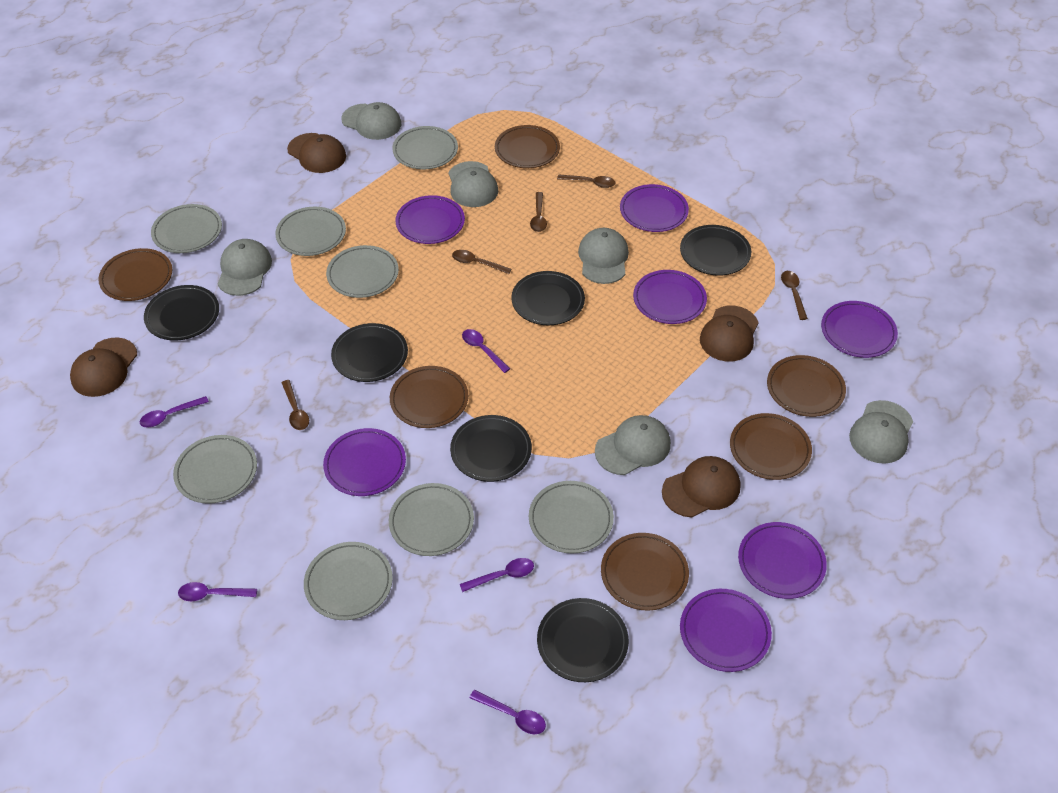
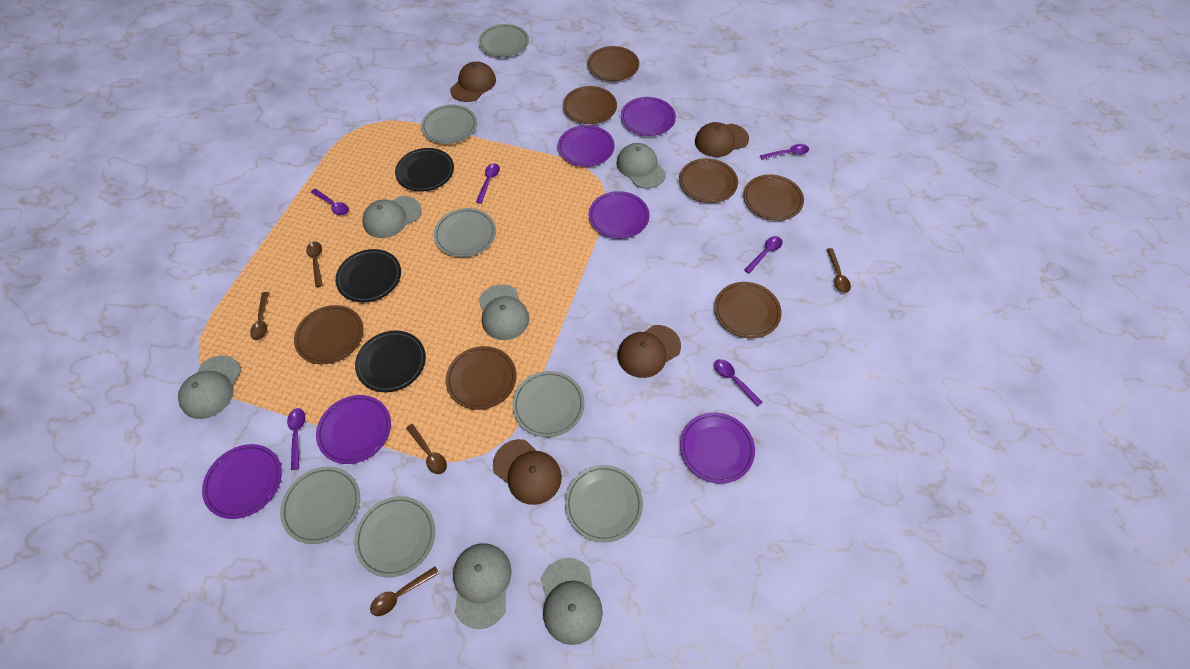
black plate: [144,285,219,341] [331,323,408,382] [450,415,532,482] [511,271,585,325] [537,598,629,682] [680,225,751,276] = 6 -> [335,249,401,303] [355,330,426,392] [395,148,454,192] = 3
brown plate: [98,248,172,301] [390,366,468,428] [495,125,560,168] [601,533,689,611] [730,413,812,480] [767,355,846,417] = 6 -> [294,305,364,364] [446,346,517,410] [563,86,617,124] [587,46,639,81] [679,158,738,203] [714,282,782,338] [743,174,804,221] = 7
grey plate: [151,204,222,253] [173,435,257,504] [275,207,346,256] [304,542,393,620] [326,245,399,298] [389,483,474,556] [392,126,458,169] [529,481,614,554] = 8 -> [280,467,360,544] [354,496,435,577] [421,104,477,144] [434,208,496,257] [478,24,529,57] [512,371,585,437] [565,465,643,543] = 7
purple plate: [323,428,406,496] [395,195,465,244] [620,184,689,232] [633,270,707,324] [680,589,772,672] [738,522,827,599] [821,301,898,358] = 7 -> [202,444,282,519] [316,395,391,464] [558,125,615,167] [589,191,650,239] [621,97,676,136] [680,413,755,484] = 6
purple spoon: [140,396,209,427] [178,582,257,601] [460,558,534,592] [462,329,510,373] [469,690,546,734] = 5 -> [287,408,305,470] [311,189,349,215] [476,163,500,204] [714,359,763,407] [744,236,782,274] [760,144,809,160] = 6

